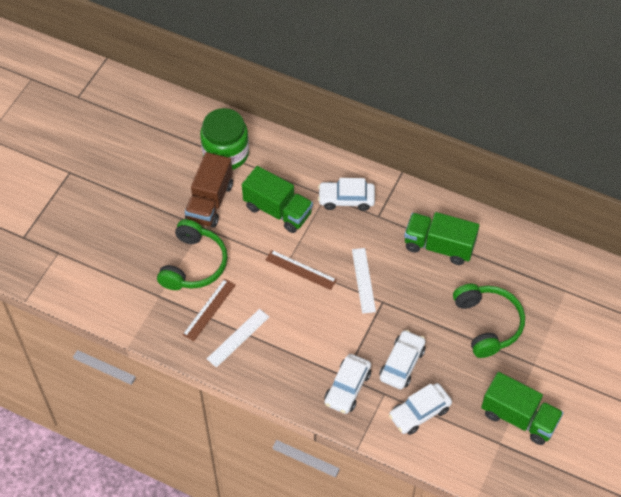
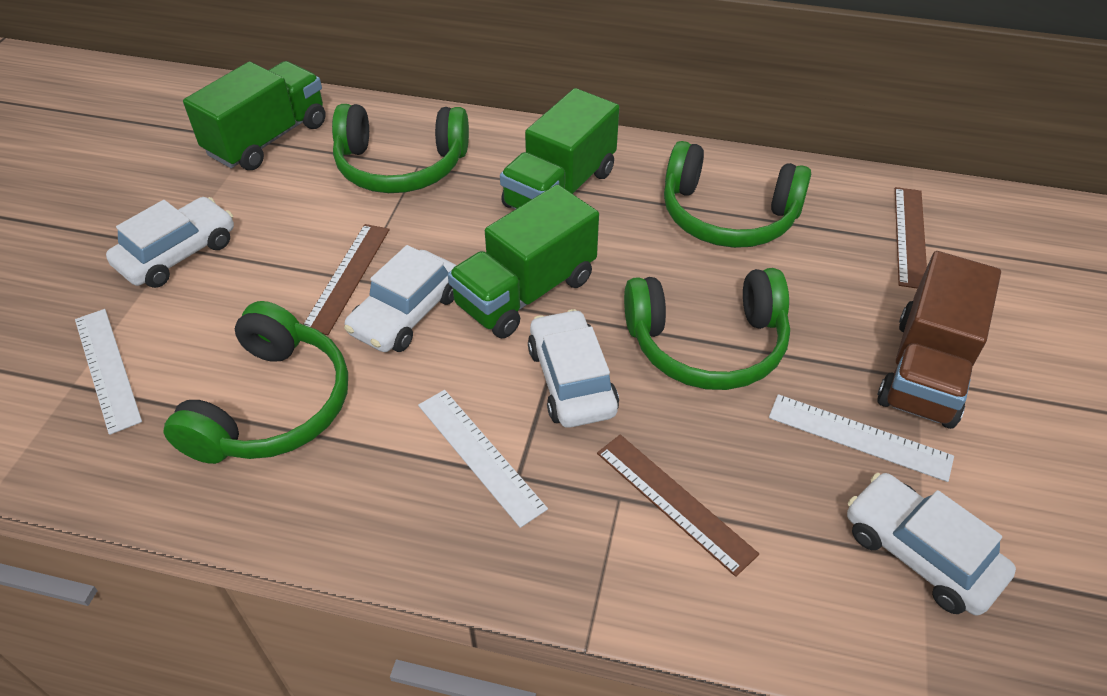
brown ruler: [182,279,236,341] [266,250,337,290] = 2 -> [303,224,390,335] [597,435,759,577] [895,187,927,289] = 3
green headphones: [157,219,228,290] [453,284,525,358] = 2 -> [163,301,348,464] [332,104,469,193] [624,268,790,390] [664,141,811,248] = 4
green jar: [200,108,249,170] = 1 -> none = 0
white ruler: [207,309,269,368] [352,248,376,314] = 2 -> [75,309,142,435] [418,390,548,528] [769,394,954,482] = 3

